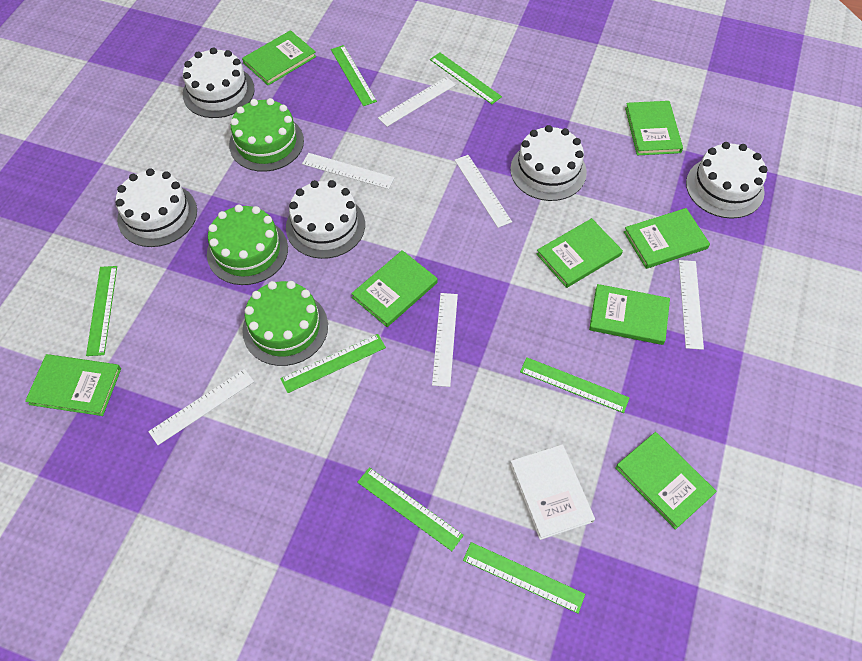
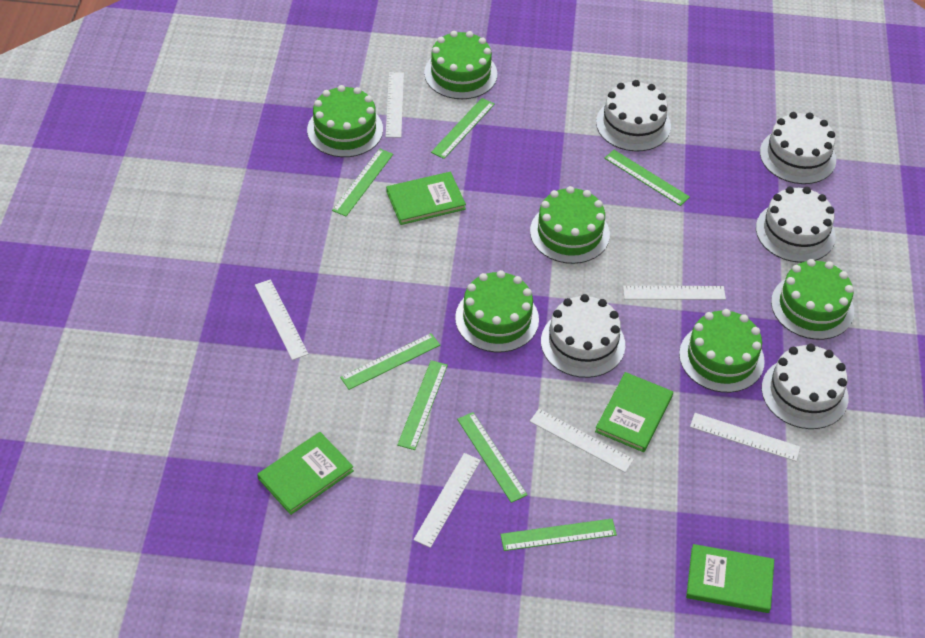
green book: [25,354,121,416] [242,30,316,85] [351,250,438,327] [537,218,623,288] [589,284,670,345] [615,432,716,530] [624,208,710,269] [625,101,683,155] = 8 -> [257,432,354,515] [386,172,466,225] [595,372,673,452] [686,544,774,613] = 4
green cake: [207,204,288,285] [229,98,304,172] [242,281,328,366] = 3 -> [307,85,383,157] [424,31,497,99] [455,270,539,353] [530,186,610,264] [679,309,765,393] [771,259,854,340] = 6
white book: [510,444,595,540] = 1 -> none = 0

